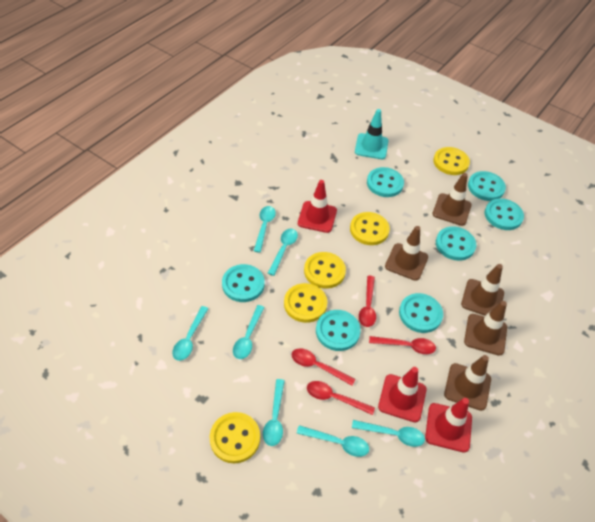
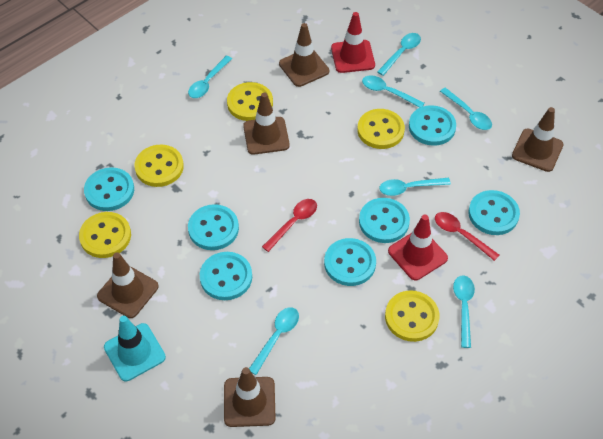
red spoon: [291,348,355,386] [307,381,375,415] [359,276,376,327] [369,336,436,354] = 4 -> [262,199,317,252] [435,212,499,261] = 2
red traffic cone: [298,180,337,233] [378,367,426,422] [425,398,472,453] = 3 -> [331,12,375,73] [388,215,448,280] = 2

